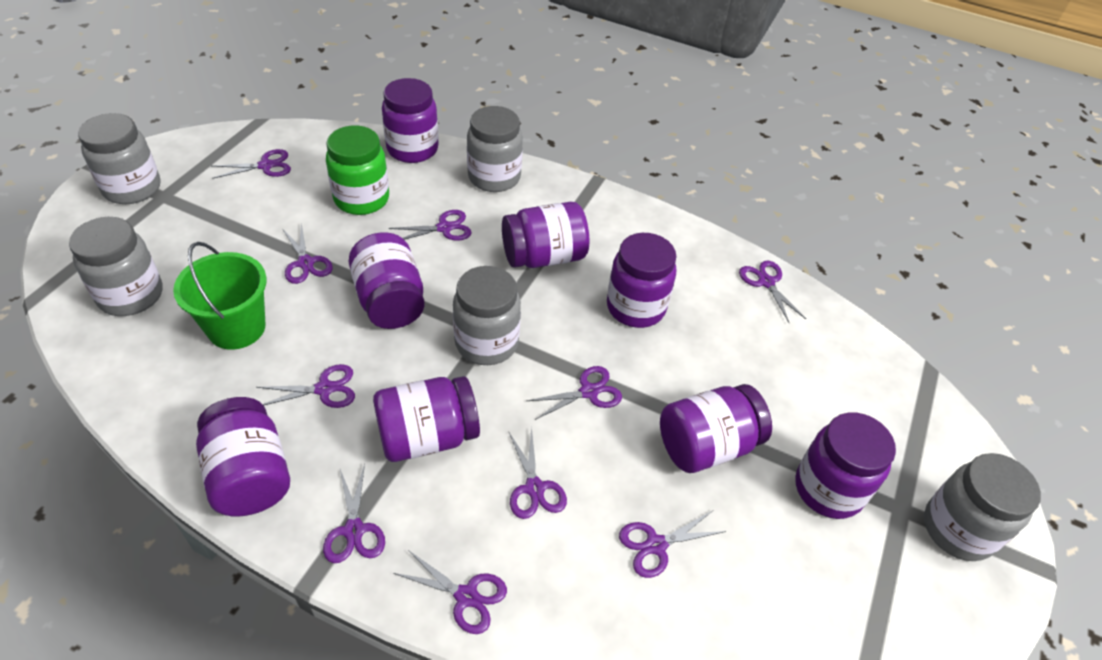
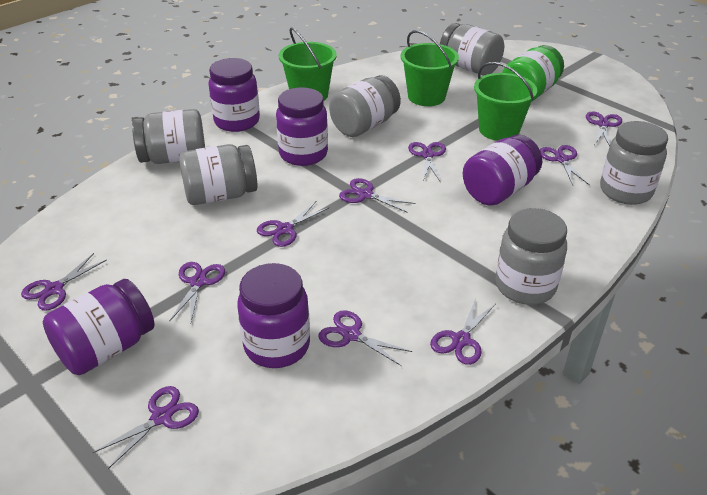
green bucket: [173,242,267,350] = 1 -> [279,27,337,101] [400,30,459,106] [474,62,537,141] = 3
grey jar: [69,217,162,316] [78,113,160,204] [453,266,521,365] [467,106,523,192] [924,453,1041,561] = 5 -> [132,109,205,164] [179,144,258,205] [329,75,401,137] [440,23,504,76] [495,208,567,305] [600,121,668,205] = 6
purple jar: [196,397,290,516] [349,232,425,329] [373,376,480,462] [382,78,439,163] [502,202,589,268] [607,233,677,328] [660,384,772,473] [795,412,896,519] = 8 -> [43,279,155,375] [208,58,260,132] [237,263,310,368] [276,87,328,166] [463,135,542,206] = 5

